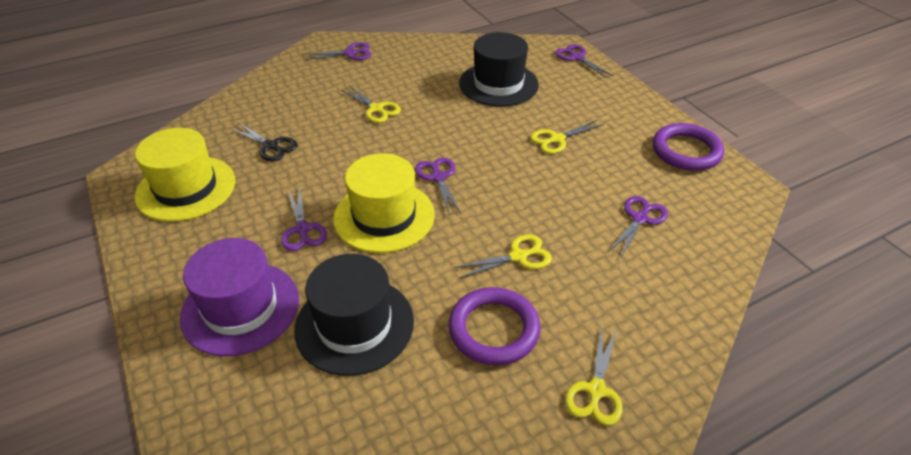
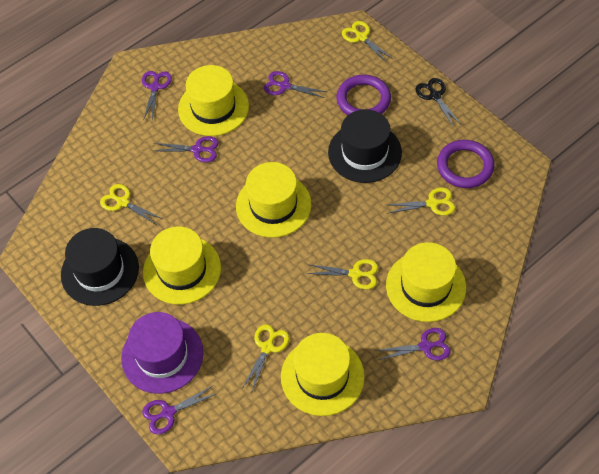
yellow hat: [134,128,235,222] [333,153,435,253] = 2 -> [143,226,221,305] [178,65,249,136] [236,162,311,238] [281,333,365,416] [386,242,466,322] = 5
yellow scissors: [341,85,401,123] [454,234,552,279] [530,120,604,154] [565,326,623,425] = 4 -> [100,184,162,225] [243,324,289,391] [307,259,378,289] [342,21,393,63] [387,187,456,215] = 5

